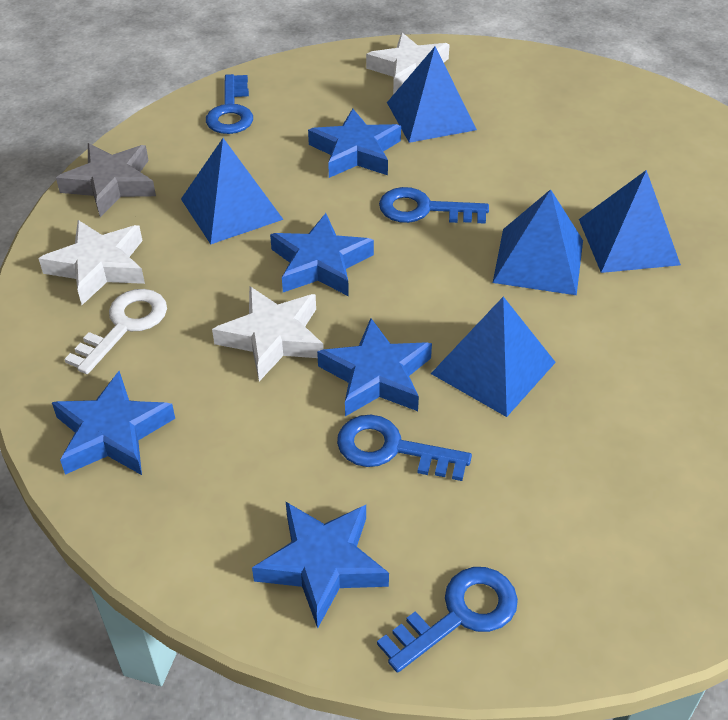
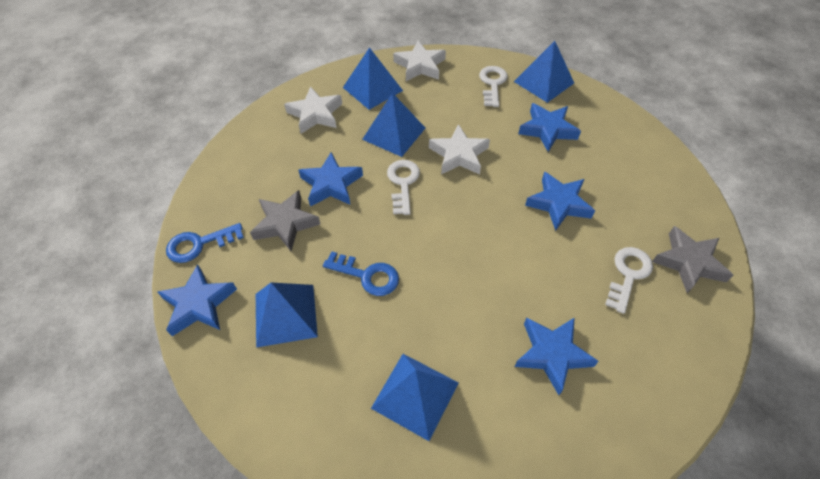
blue key: [206,74,253,134] [337,415,472,481] [377,567,518,673] [379,187,489,224] = 4 -> [166,223,244,263] [323,251,399,296] = 2
grey star: [56,143,156,217] = 1 -> [250,190,321,251] [652,226,733,293] = 2
white key: [64,289,167,374] = 1 -> [387,160,420,215] [479,66,508,107] [605,247,653,314] = 3

